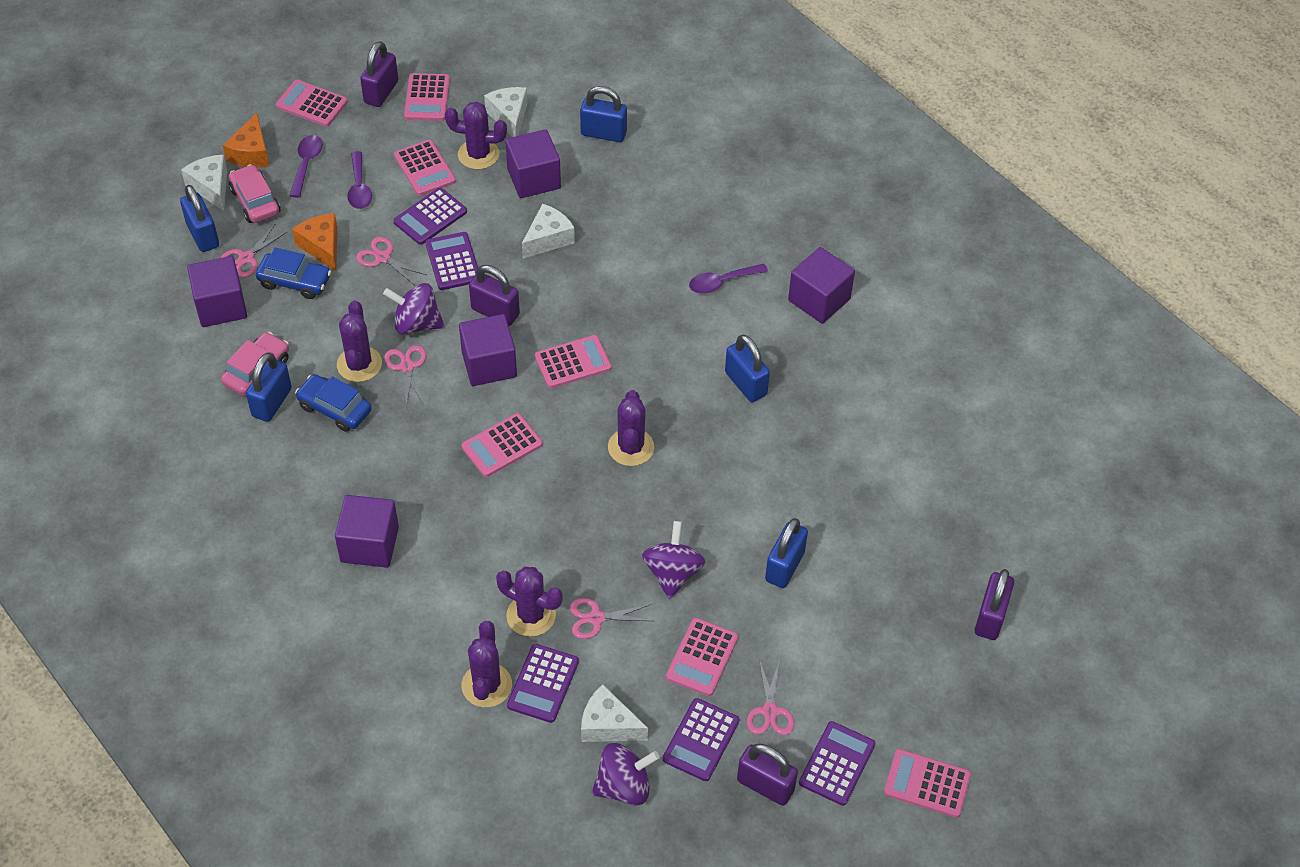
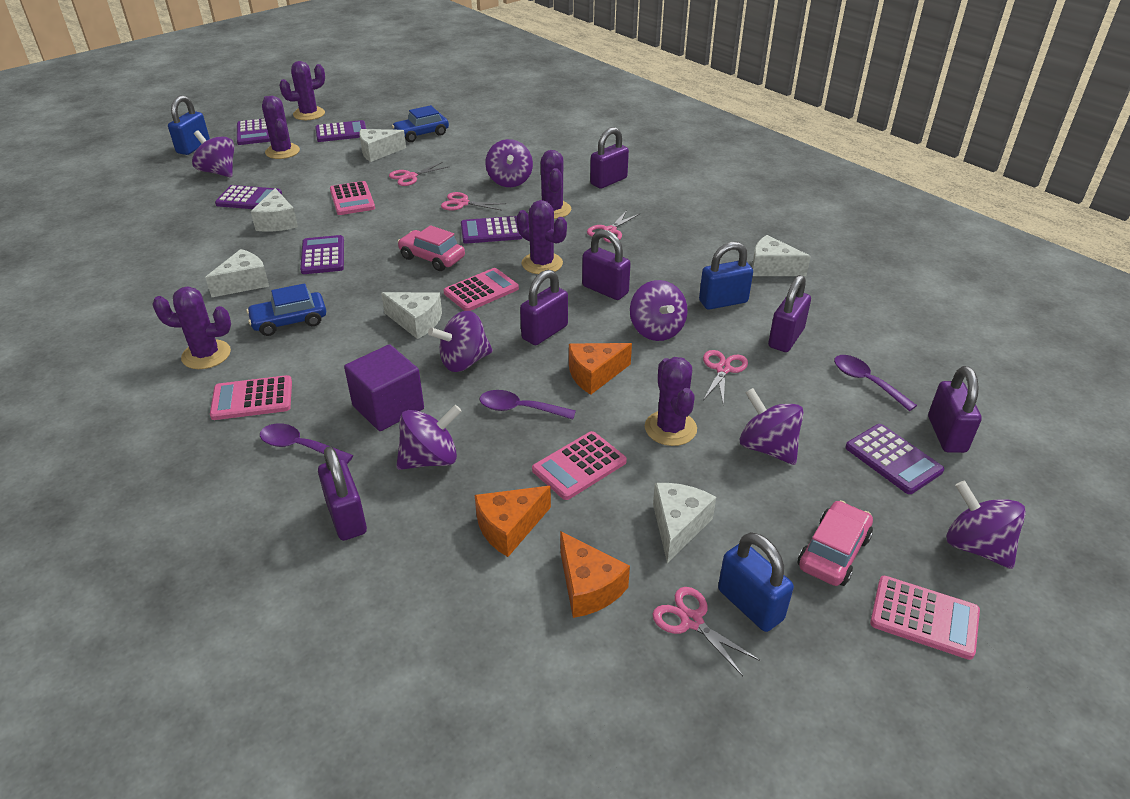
blue padlock: [180,185,219,252] [246,353,292,422] [580,86,627,142] [725,335,770,402] [765,518,808,588] = 5 -> [168,95,210,155] [699,242,753,310] [718,532,794,632] = 3
orange cheese: [223,113,269,167] [292,213,338,271] = 2 -> [475,486,551,557] [560,531,630,618] [569,343,632,395] = 3
pink calculator: [276,80,348,127] [394,140,456,196] [404,73,450,121] [461,413,543,477] [535,335,612,388] [666,618,738,696] [884,749,971,818] = 7 -> [210,375,292,420] [330,181,375,215] [444,268,519,311] [532,431,627,500] [870,576,980,660] = 5
purple cactus: [337,301,382,382] [445,101,507,169] [462,621,512,708] [496,567,563,637] [608,390,654,466] = 5 -> [152,287,231,369] [262,96,300,159] [279,61,325,120] [517,200,567,274] [541,150,571,219] [645,357,697,446] = 6
purple calculator: [393,188,467,245] [425,232,478,290] [507,644,579,723] [663,698,740,781] [799,721,875,806] = 5 -> [215,185,282,209] [237,118,270,145] [300,235,344,274] [315,120,366,142] [461,216,523,244] [845,424,944,494] = 6
purple cube: [187,256,247,327] [335,495,399,568] [459,314,517,386] [505,129,561,198] [788,247,855,324] = 5 -> [344,344,424,431] = 1
purple padlock: [360,41,398,107] [469,265,520,326] [737,743,798,806] [975,569,1014,640] = 4 -> [318,446,367,541] [520,270,568,345] [582,229,631,300] [590,127,629,189] [768,275,811,352] [928,366,982,453] = 6
purple spinning top: [383,283,444,335] [592,743,660,806] [642,521,705,599] = 3 -> [192,130,234,178] [396,405,461,470] [428,311,493,372] [485,139,533,187] [630,280,688,341] [740,388,804,465] [946,481,1026,569] = 7
white cheese: [181,154,227,211] [484,87,527,137] [522,203,575,259] [581,684,648,742] = 4 -> [205,249,269,297] [251,188,298,232] [359,129,406,162] [381,292,442,339] [653,483,716,563] [752,235,811,276] = 6

